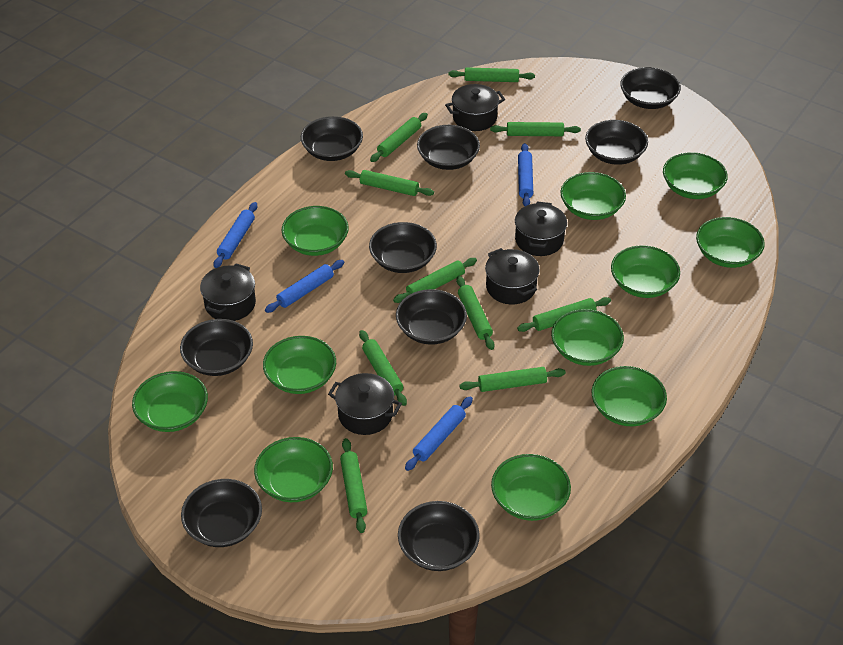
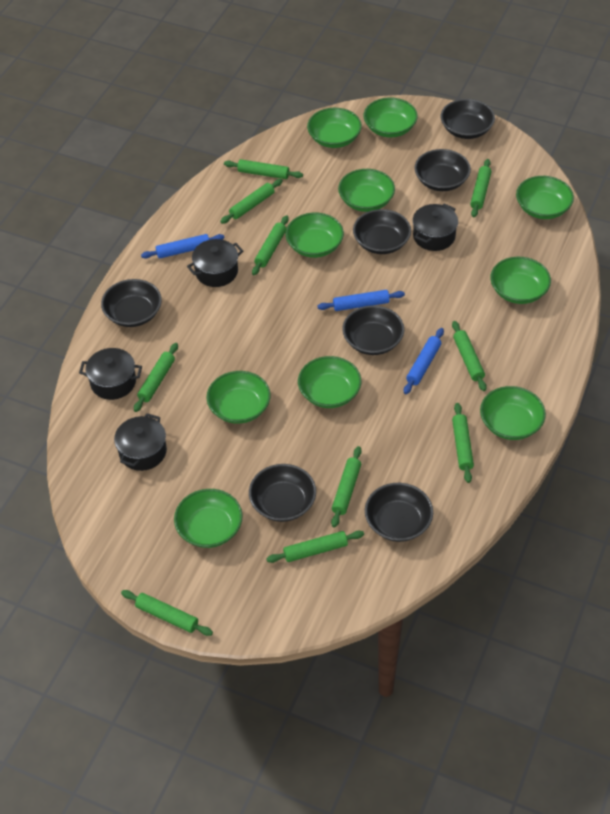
black bowl: [180,319,253,376] [181,479,262,547] [301,116,363,161] [369,222,437,273] [396,289,467,345] [398,501,480,571] [417,125,480,170] [585,120,648,165] [620,67,681,109] = 9 -> [101,279,162,327] [249,464,316,522] [342,305,404,355] [353,209,411,254] [365,483,433,542] [414,149,471,191] [441,99,495,139] = 7
black pot: [200,264,256,321] [328,373,402,435] [445,84,505,131] [485,248,540,305] [515,201,567,256] = 5 -> [79,348,142,400] [114,413,167,471] [187,239,243,287] [413,203,458,251] = 4
blue rolling pin: [213,202,257,268] [265,260,344,313] [405,396,473,471] [518,143,533,206] = 4 -> [141,234,225,259] [318,290,405,311] [404,328,444,394] = 3
green bowl: [132,371,208,432] [254,437,333,502] [263,336,336,394] [282,206,349,256] [491,454,571,521] [551,309,624,366] [560,172,626,220] [592,366,667,426] [611,245,680,298] [663,152,728,199] [696,217,765,268] = 11 -> [174,489,243,548] [206,371,271,424] [285,213,344,258] [298,356,361,408] [307,108,362,148] [338,169,395,212] [363,97,418,138] [480,386,546,440] [490,257,551,304] [516,176,574,219] = 10

